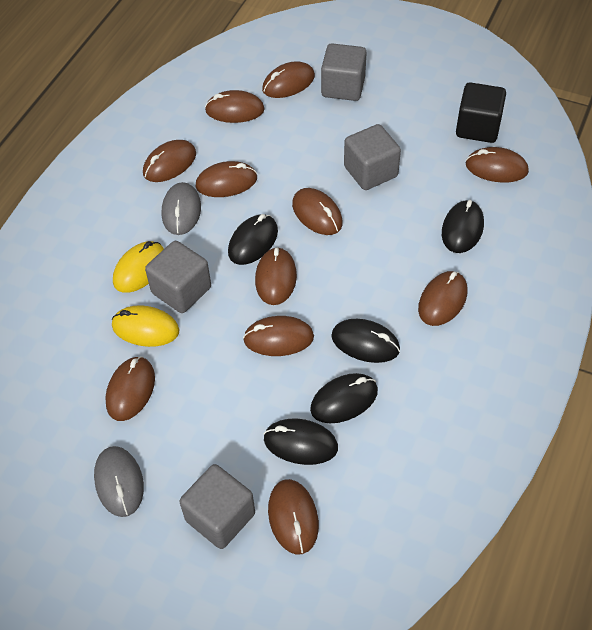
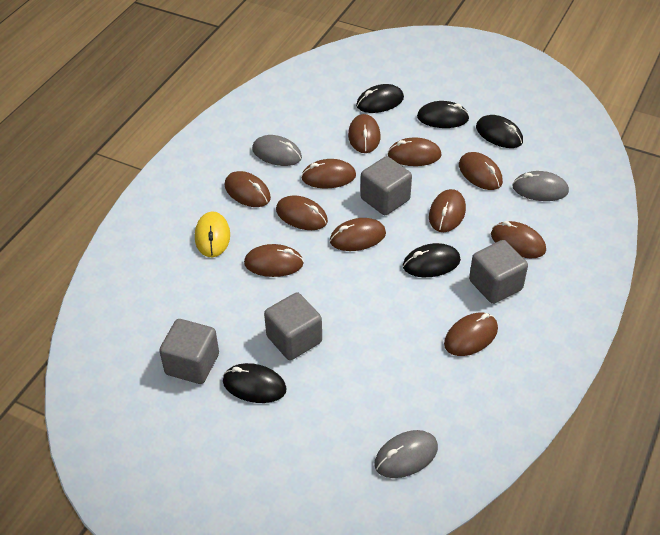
black cube: [456,82,506,143] = 1 -> none = 0
grey mouse: [94,446,144,517] [162,182,201,235] = 2 -> [252,135,302,166] [374,430,438,478] [512,171,569,201] = 3
yellow mouse: [112,306,179,347] [113,241,164,293] = 2 -> [195,212,230,257] = 1

